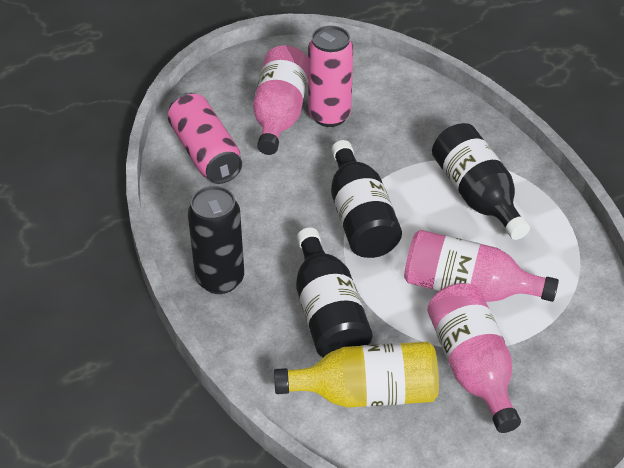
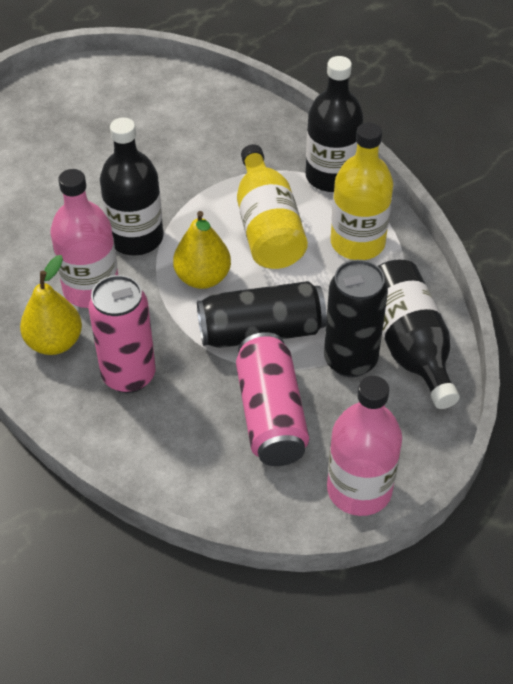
black can: [188,186,244,294] = 1 -> [197,281,327,348] [324,260,388,377] = 2
pink bottle: [253,45,308,155] [404,230,559,302] [427,283,521,433] = 3 -> [50,169,118,308] [327,376,402,516] = 2
yellow bottle: [274,342,439,408] = 1 -> [237,144,308,269] [331,122,393,260] = 2
yellow pear: none = 0 -> [20,255,82,355] [173,211,231,289] = 2

